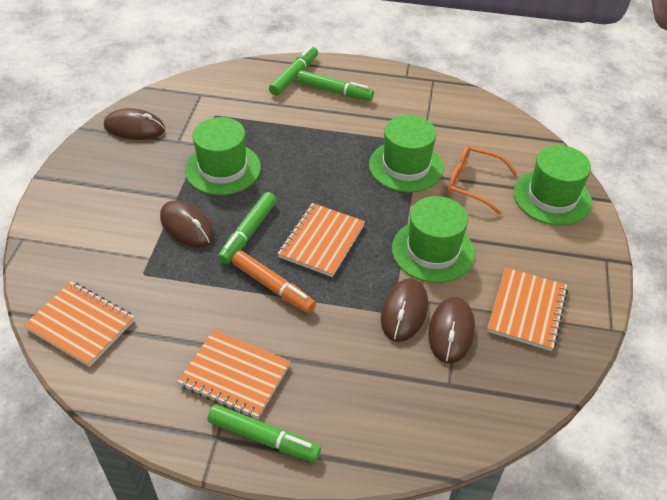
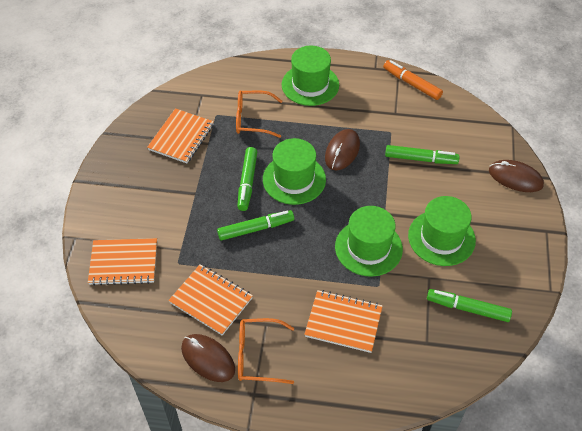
brown mouse: [104,108,165,140] [160,200,215,248] [381,278,428,342] [428,297,475,363] = 4 -> [181,334,235,382] [325,129,360,170] [489,160,544,192] = 3
orange glasses: [448,145,517,215] = 1 -> [236,91,282,138] [238,318,294,384] = 2

